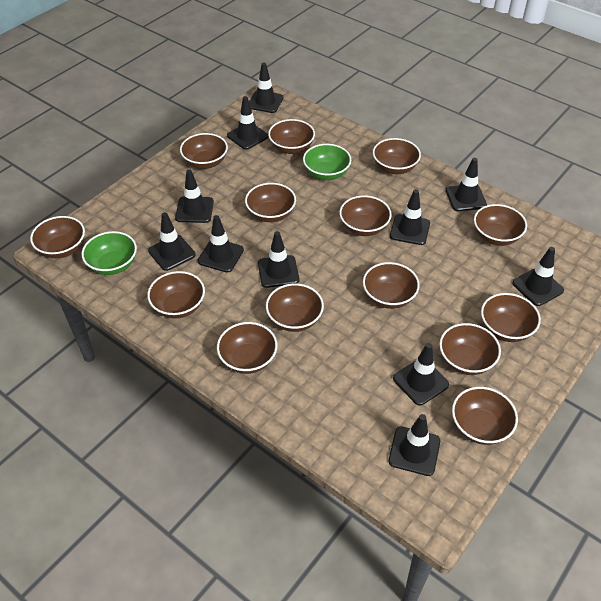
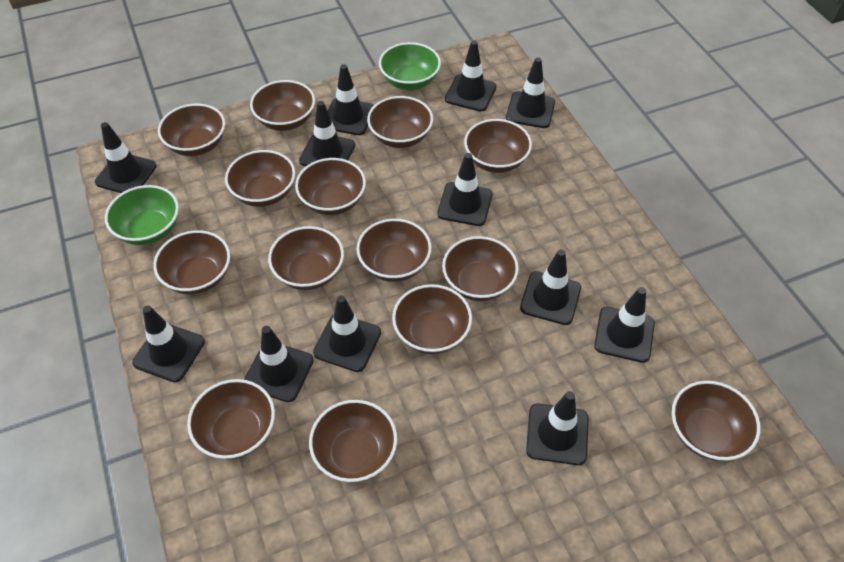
black traffic cone: [148,212,196,271] [175,170,214,223] [198,215,244,273] [227,96,268,150] [249,63,284,113] [258,231,299,288] [388,414,440,476] [390,189,430,245] [393,343,449,405] [446,158,487,211] [512,247,564,306] = 11 -> [95,122,157,193] [132,306,205,382] [244,326,314,402] [299,101,355,166] [313,295,381,372] [328,64,374,135] [437,153,492,226] [445,40,497,112] [506,57,555,128] [520,249,581,325] [526,391,588,465] [594,287,655,363] = 12

